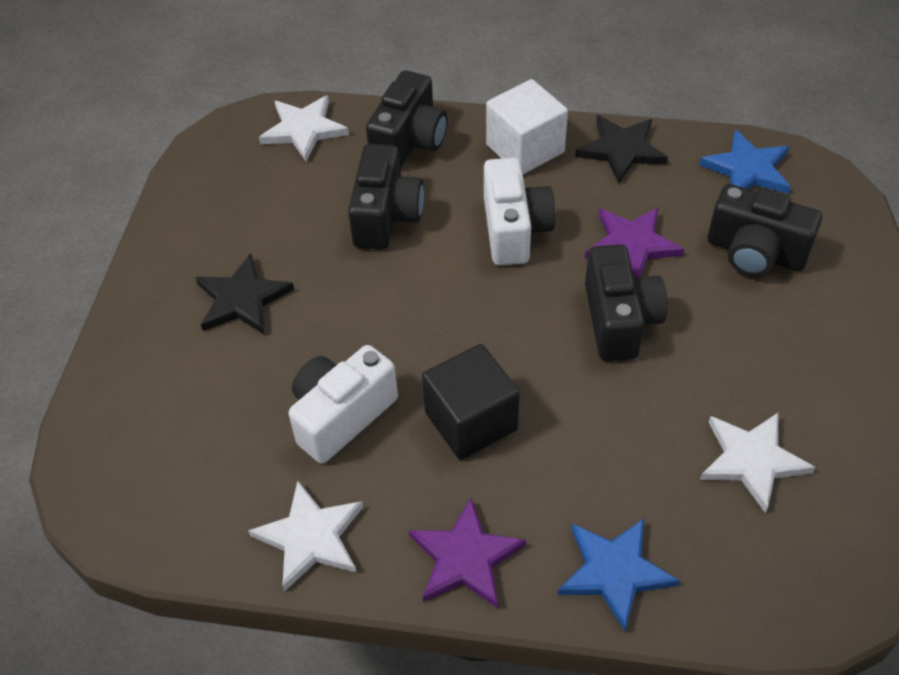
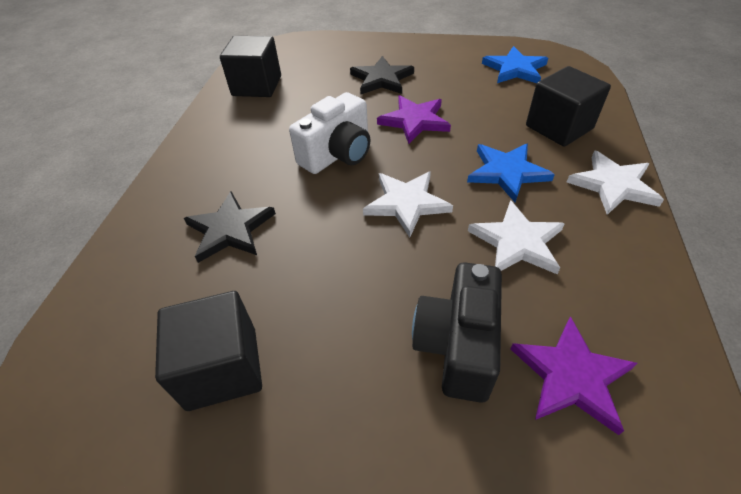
black camera: [348,144,424,250] [366,70,447,168] [585,244,667,361] [708,184,822,277] = 4 -> [412,262,502,403] = 1
black cube: [422,344,520,460] = 1 -> [155,291,262,411] [220,36,281,97] [526,66,611,147] = 3
white camera: [289,345,398,464] [484,158,556,265] = 2 -> [289,92,371,174] = 1
white cube: [486,79,568,174] = 1 -> none = 0

